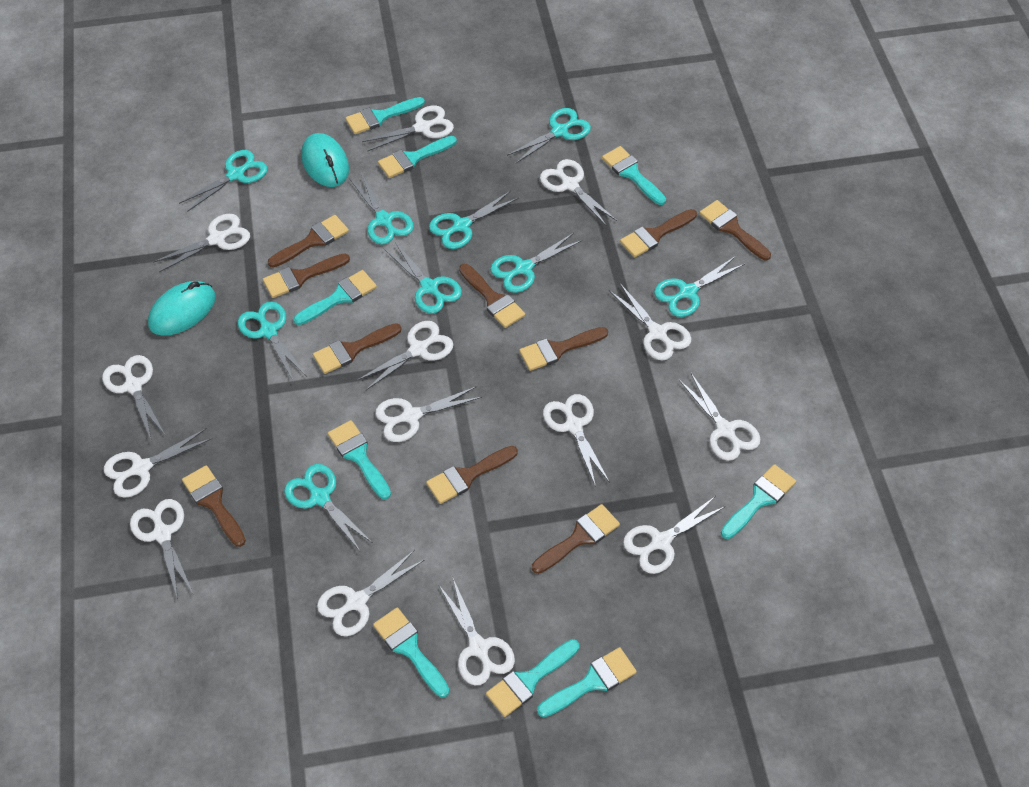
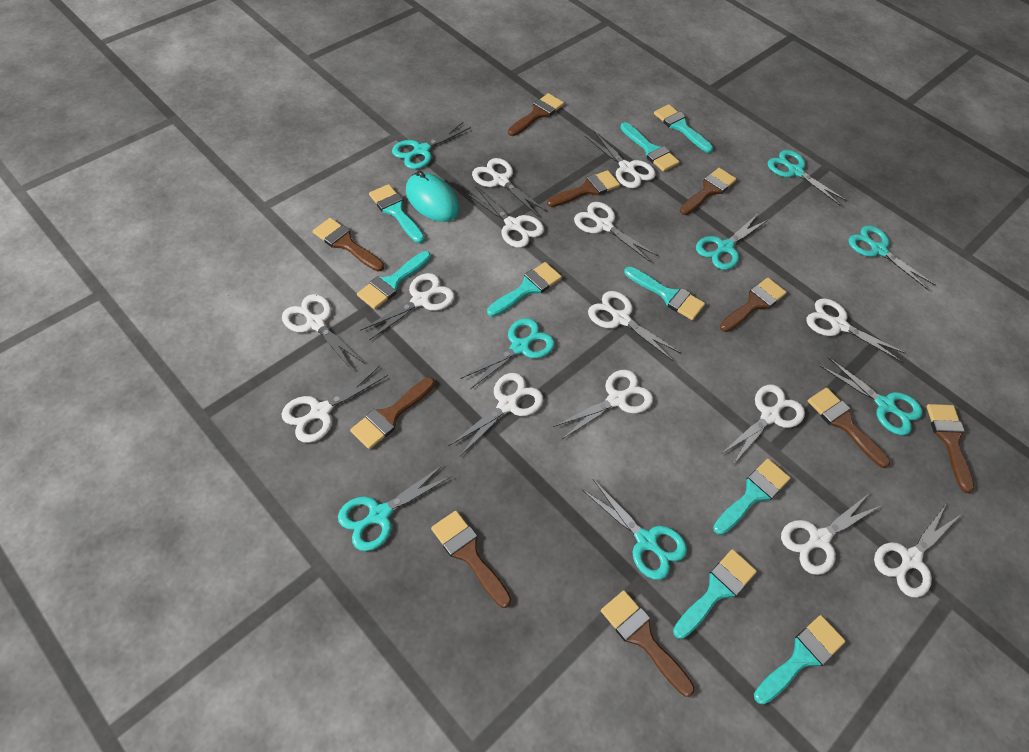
turquoise mouse: [148,281,216,336] [301,133,349,187] = 2 -> [406,171,459,222] = 1
turquoise scissors: [179,150,268,212] [238,302,306,382] [284,464,373,551] [349,173,414,245] [383,241,462,314] [429,191,519,249] [490,233,582,293] [507,108,591,164] [654,256,745,317] = 9 -> [338,465,452,551] [392,122,471,169] [461,318,555,389] [582,479,687,580] [696,214,769,270] [768,150,847,206] [820,357,923,435] [848,225,936,291] = 8

